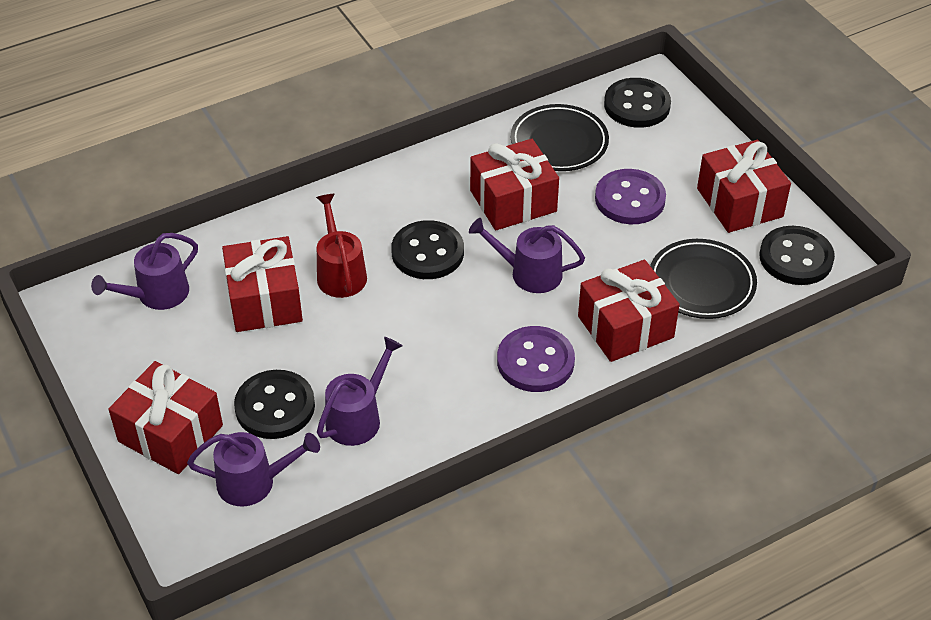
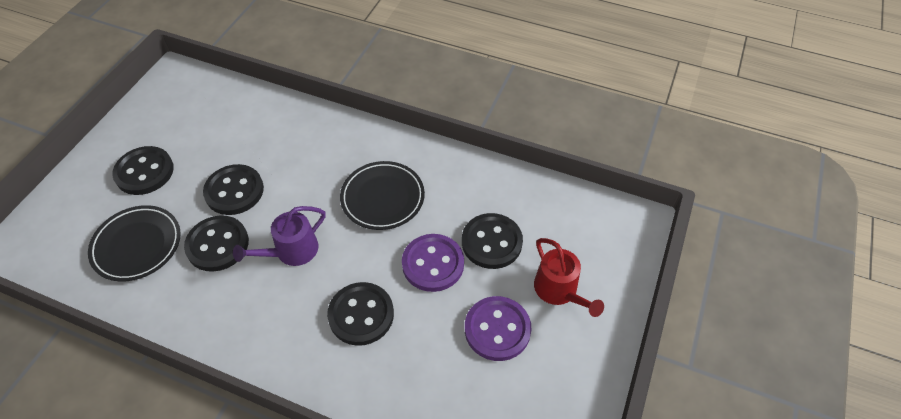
black button: [234,370,315,439] [391,220,464,279] [604,78,671,128] [760,226,835,285] = 4 -> [112,146,174,195] [184,215,249,272] [203,164,264,215] [327,282,394,346] [462,213,523,269] = 5
purple watering can: [91,233,198,310] [187,432,320,507] [317,337,402,446] [469,218,585,293] = 4 -> [233,206,326,266] = 1
red gift: [108,361,223,474] [222,236,303,332] [470,139,559,230] [578,260,680,362] [697,140,791,233] = 5 -> none = 0

